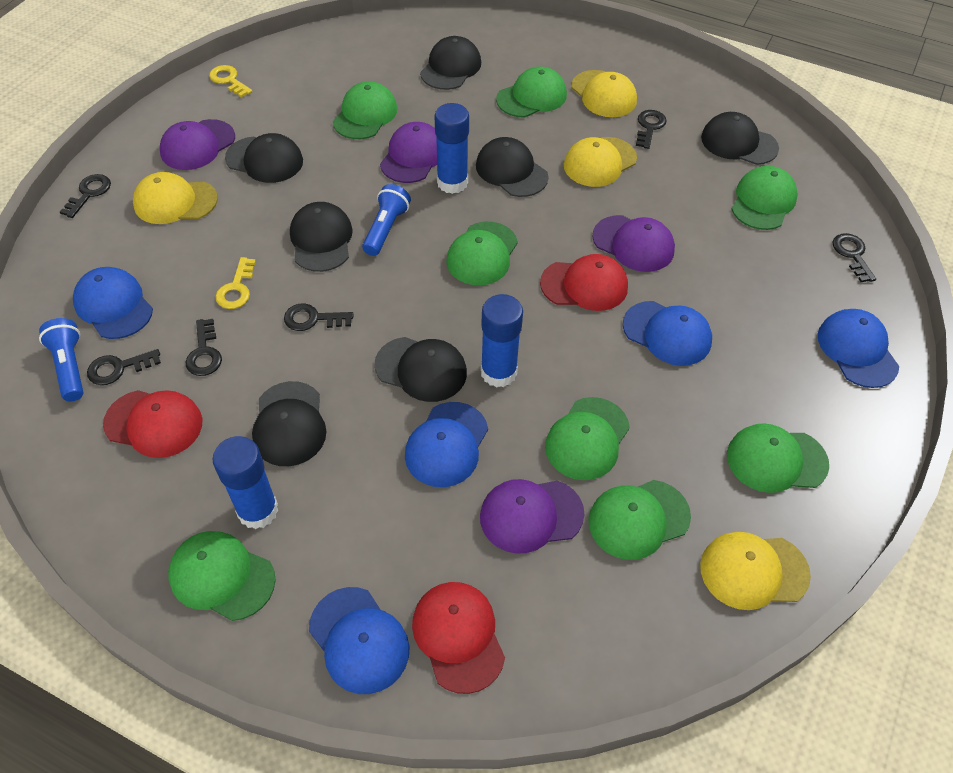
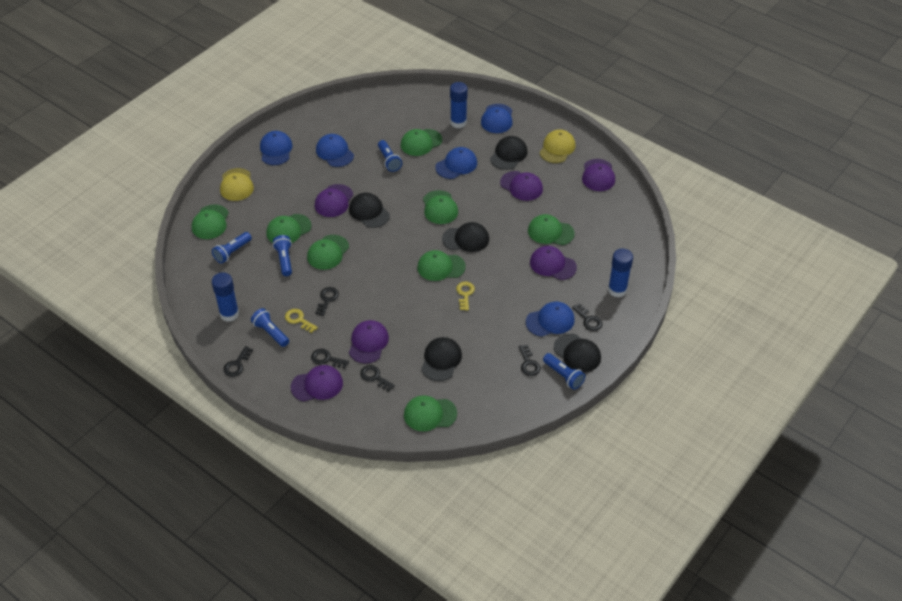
black cap: [225,133,303,183] [252,381,327,466] [290,202,353,272] [375,337,467,402] [420,36,481,90] [476,137,549,197] [701,112,779,165] = 7 -> [349,193,390,228] [421,337,462,381] [442,222,489,252] [490,136,528,170] [554,334,601,372] = 5
blue flashlight: [39,318,83,401] [362,184,411,256] = 2 -> [212,232,252,264] [251,308,289,347] [273,235,292,276] [378,140,402,172] [543,353,585,390] = 5
purple cap: [160,119,235,170] [380,122,437,183] [480,479,585,554] [592,215,675,272] = 4 -> [291,365,343,402] [315,184,353,217] [349,320,389,363] [500,171,543,201] [530,246,577,280] [582,159,615,191] = 6
red cap: [103,390,202,458] [412,582,505,694] [540,254,628,311] = 3 -> none = 0
yellow cap: [133,172,218,224] [564,137,637,187] [571,70,637,117] [700,532,811,610] = 4 -> [220,168,254,201] [539,129,576,163] = 2

